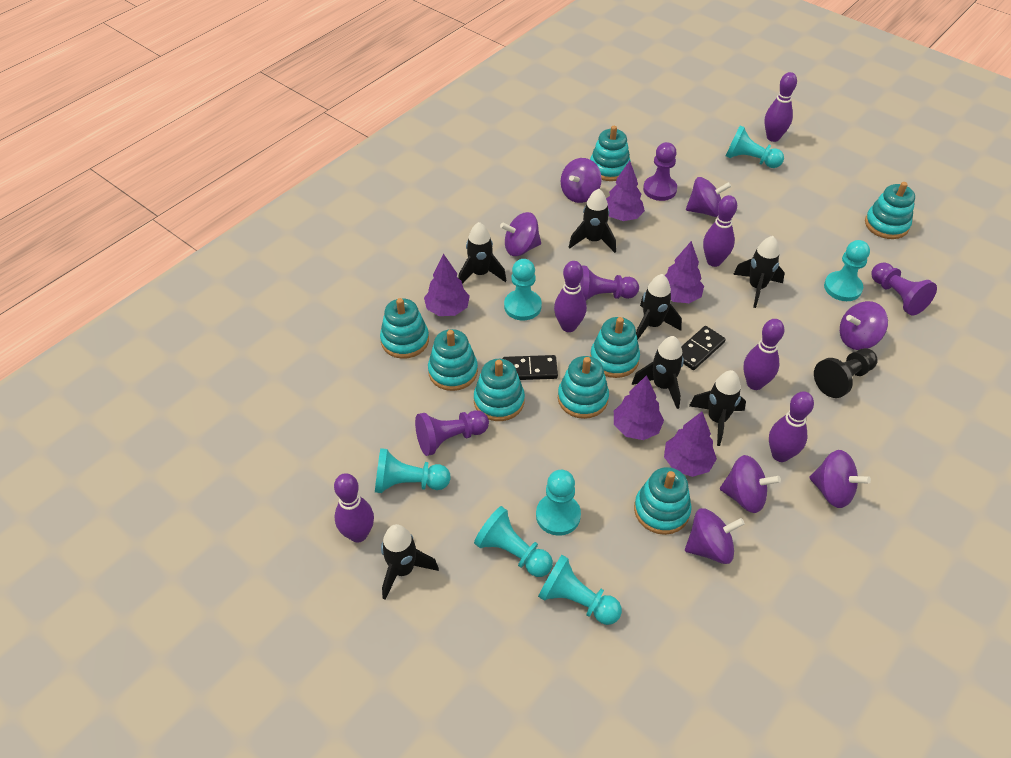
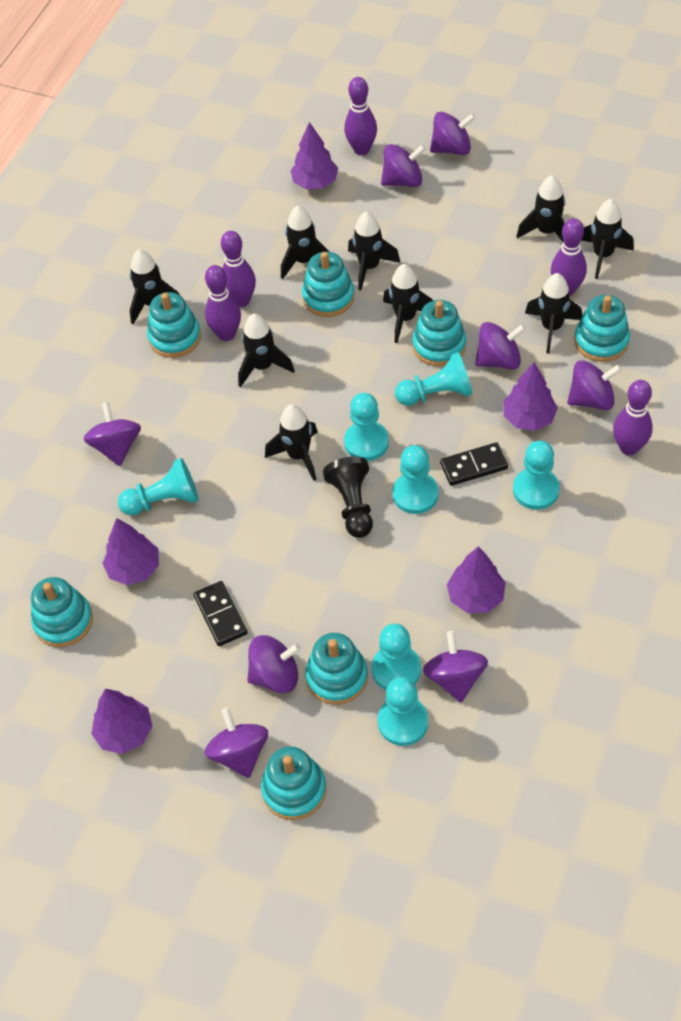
black rocket: [381,524,439,600] [458,222,507,284] [569,189,616,253] [632,336,684,409] [636,274,682,340] [689,370,746,446] [733,236,785,308] = 7 -> [129,249,180,324] [238,314,295,387] [265,404,318,481] [281,206,329,279] [348,211,401,290] [383,264,433,343] [516,175,565,242] [525,273,582,354] [581,199,634,279] = 9
purple bowling pin: [334,473,374,542] [554,261,587,332] [703,195,737,267] [743,319,784,390] [764,72,797,142] [769,391,814,462] = 6 -> [205,265,241,341] [221,231,256,307] [344,77,377,155] [551,218,587,296] [613,380,653,455] = 5
purple pawn: [415,410,489,456] [580,265,639,300] [643,142,677,201] [871,263,937,315] = 4 -> none = 0
purple spinning top: [500,212,541,256] [561,158,602,203] [685,508,745,564] [686,177,731,217] [720,455,781,513] [809,450,871,508] [840,301,888,350] = 7 -> [84,402,141,466] [205,708,268,778] [247,635,301,693] [381,144,426,187] [423,631,488,703] [430,112,476,155] [475,322,526,370] [567,360,622,410] = 8
turquoise stacking toy: [380,298,429,359] [428,329,478,391] [474,359,525,421] [558,356,609,419] [590,126,631,181] [590,317,640,378] [634,467,692,535] [865,182,915,239] = 8 -> [31,577,93,647] [147,292,201,358] [261,746,326,820] [302,252,355,317] [305,633,368,705] [412,300,466,367] [574,295,630,362] = 7

